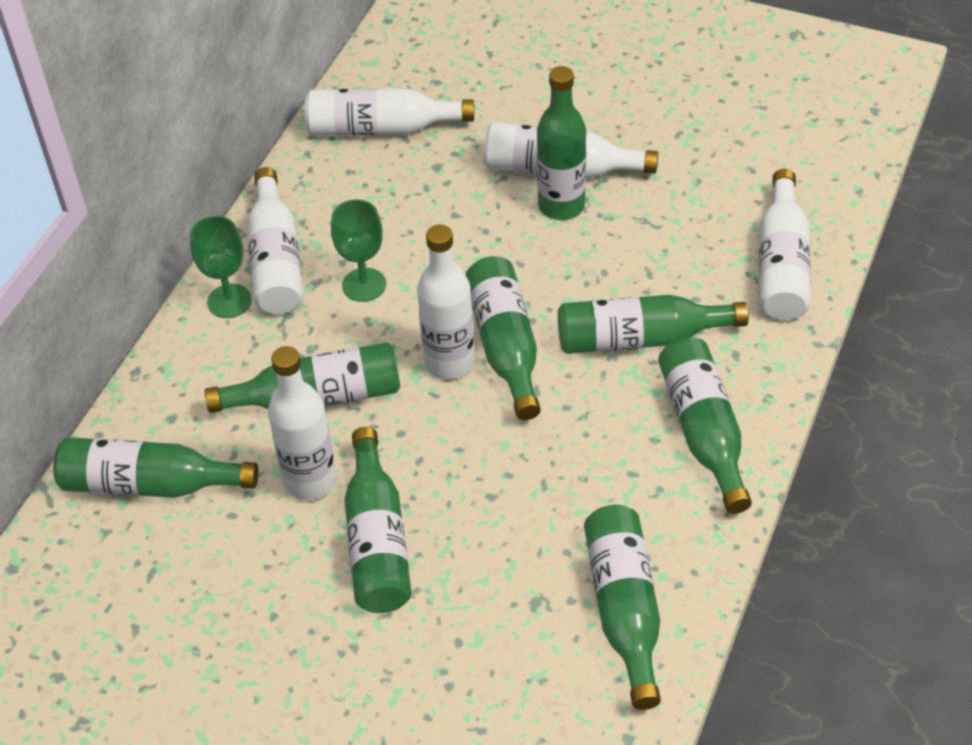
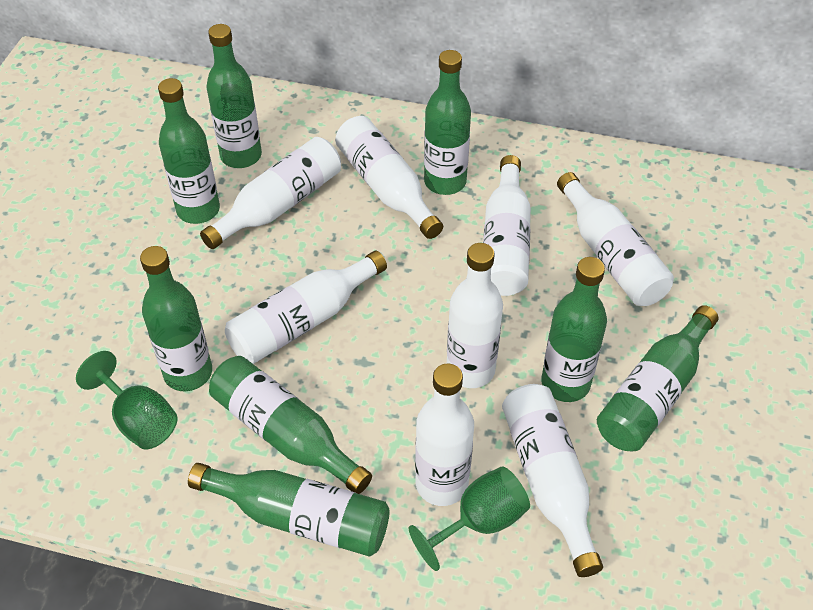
white bottle: [247,167,304,314] [268,346,337,500] [305,88,474,136] [417,225,475,379] [484,122,658,179] [759,169,811,320] = 6 -> [200,137,341,249] [225,251,387,364] [335,116,443,239] [415,364,474,506] [447,243,503,388] [483,155,531,296] [502,384,603,577] [557,172,674,306] = 8

